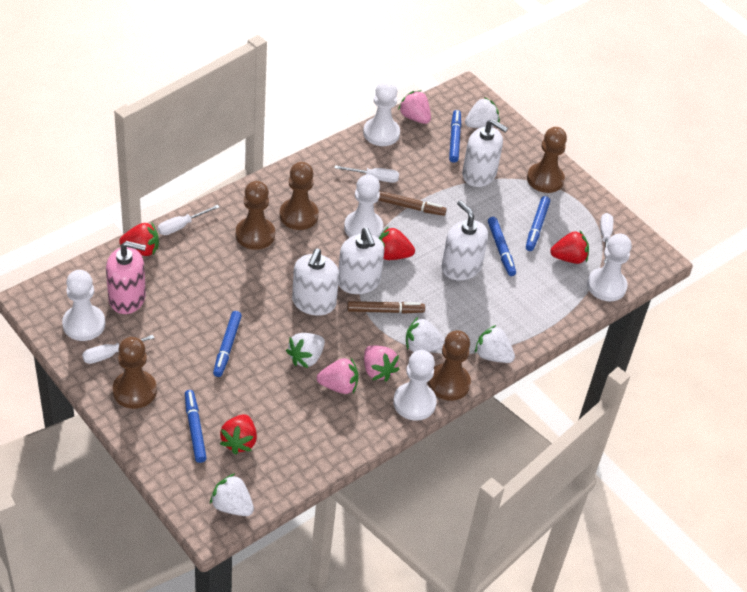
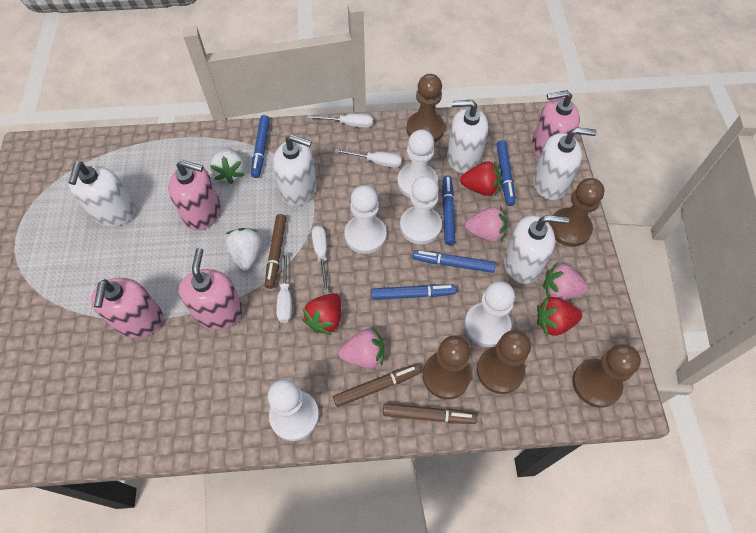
brown marker: [347,301,425,314] [378,191,447,216] = 2 -> [265,214,286,289] [333,364,421,407] [383,403,477,424] = 3
pink soap dispenser: [106,241,146,314] = 1 -> [91,278,163,338] [168,160,221,231] [179,248,243,329] [532,90,580,158] = 4
red strawberry: [119,222,159,256] [220,414,257,455] [379,226,415,260] [550,231,589,264] = 4 -> [303,293,341,335] [460,161,501,196] [537,297,582,336] = 3
white soap dispenser: [292,248,339,316] [338,228,384,294] [442,200,488,281] [462,119,508,187] = 4 -> [68,162,136,227] [273,135,317,206] [447,100,488,173] [504,215,569,284] [533,127,597,200] = 5
white strawberry: [210,473,254,516] [286,333,325,368] [406,317,445,352] [465,97,500,128] [475,325,515,363] = 5 -> [210,148,245,184] [225,228,262,270] = 2

